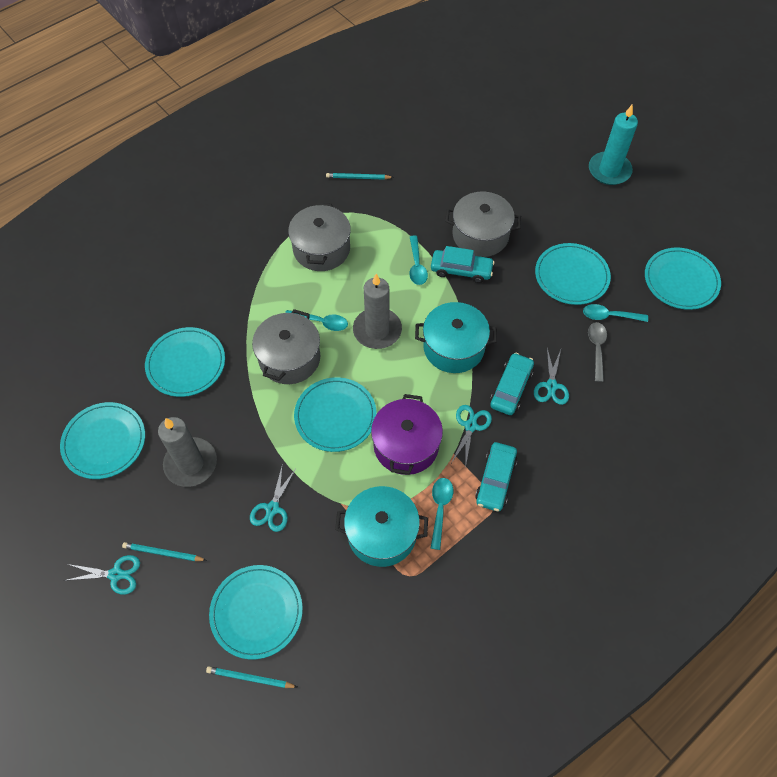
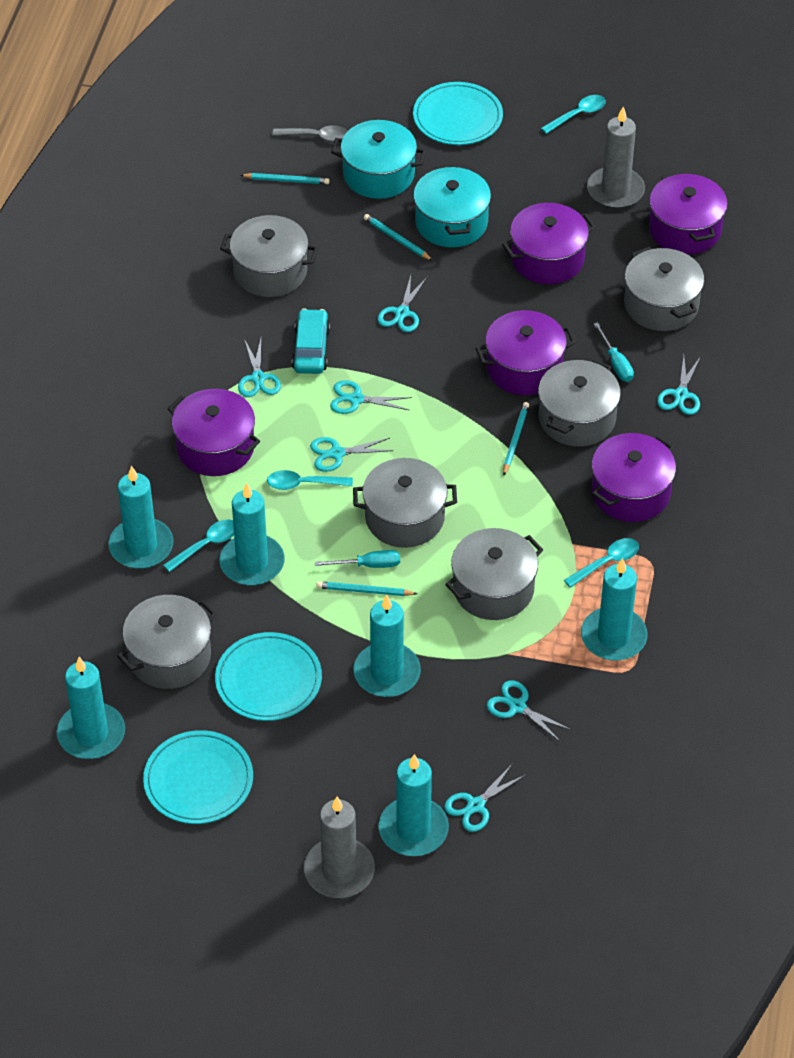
grey pot: [252,309,320,384] [288,203,351,271] [445,192,521,257] = 3 -> [117,595,217,689] [220,215,318,297] [353,458,457,548] [445,528,543,620] [538,359,621,447] [624,247,704,331] = 6
purple pot: [371,394,443,475] = 1 -> [168,389,260,476] [475,310,576,395] [502,203,596,284] [592,433,676,522] [649,172,728,254] = 5
turquoise candle: [589,105,638,185] = 1 -> [57,657,125,759] [108,466,174,569] [219,483,285,586] [354,595,421,697] [378,754,449,856] [581,558,648,661] = 6
turquoise car: [431,246,495,283] [475,442,517,512] [490,353,534,415] = 3 -> [292,308,330,374] = 1
turquoise pencil: [122,542,207,561] [206,666,297,688] [326,173,394,180] = 3 -> [240,173,329,184] [316,581,417,596] [364,214,433,261] [503,402,529,476] = 4
turquoise plate: [60,402,145,479] [145,327,225,397] [209,565,303,659] [294,377,377,452] [535,243,611,305] [645,248,721,310] = 6 -> [143,730,253,824] [215,632,322,721] [413,82,503,145] = 3
turquoise scissors: [64,555,140,595] [250,467,297,532] [452,405,492,467] [534,348,569,405] = 4 -> [238,339,281,397] [310,437,394,472] [330,380,412,414] [378,275,427,332] [444,763,527,832] [486,680,572,742] [657,356,701,415] = 7
turquoise screwdriver: none = 0 -> [315,550,400,568] [594,322,634,382] = 2

